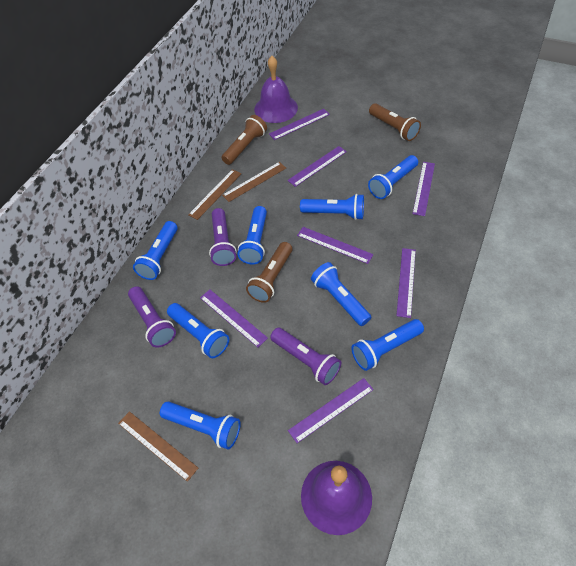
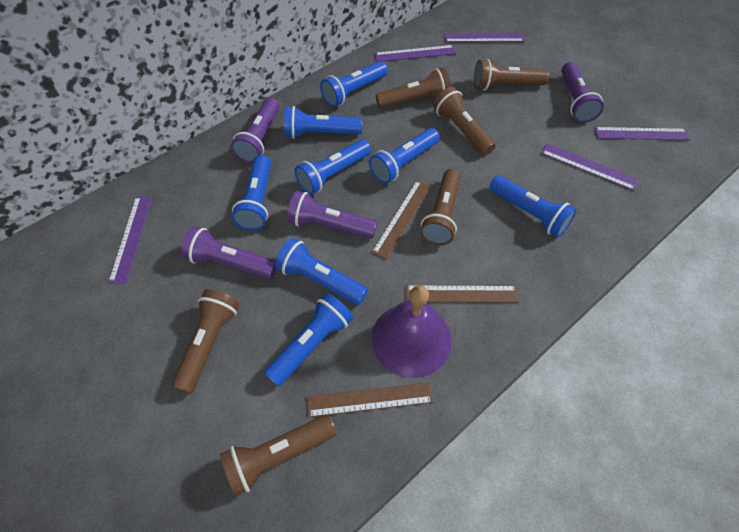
brown flashlight: [222,115,267,165] [246,242,292,303] [369,103,421,141] = 3 -> [171,289,239,394] [220,414,337,496] [376,68,451,109] [420,169,461,245] [433,87,495,156] [474,59,549,90] = 6
purple bell: [254,56,298,123] [301,461,372,535] = 2 -> [372,285,452,378] = 1
purple flashlight: [128,286,176,347] [209,208,237,266] [270,328,341,385] = 3 -> [181,226,277,279] [231,98,280,163] [287,191,378,239] [561,62,604,123] = 4
purple ruler: [200,290,268,347] [269,109,330,140] [288,146,347,187] [288,378,374,443] [297,227,373,264] [396,248,416,318] [412,162,435,216] = 7 -> [108,196,152,284] [375,45,457,62] [444,33,524,42] [541,143,639,191] [595,127,690,140] = 5

